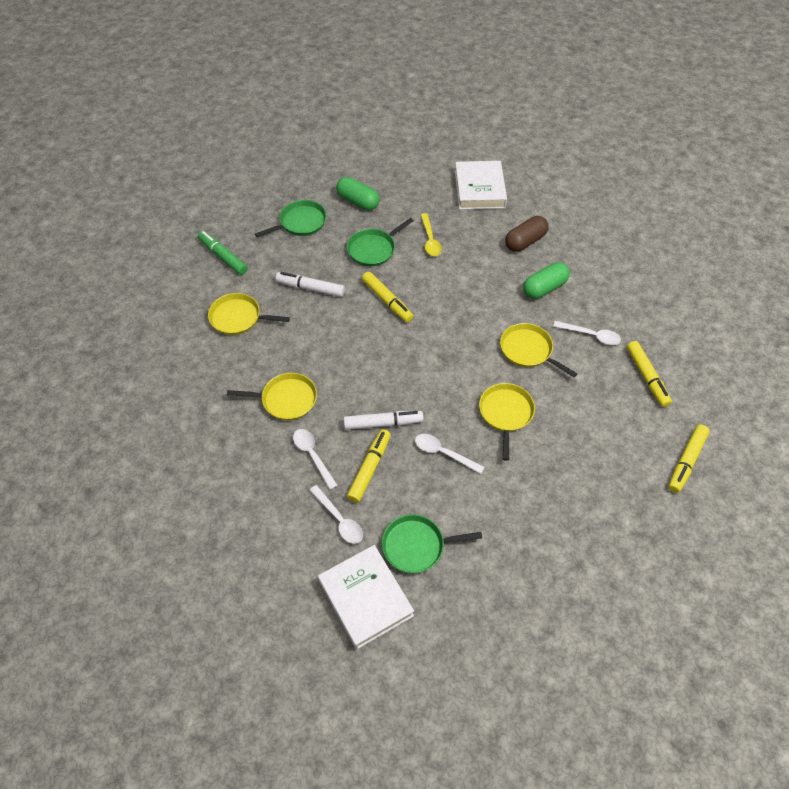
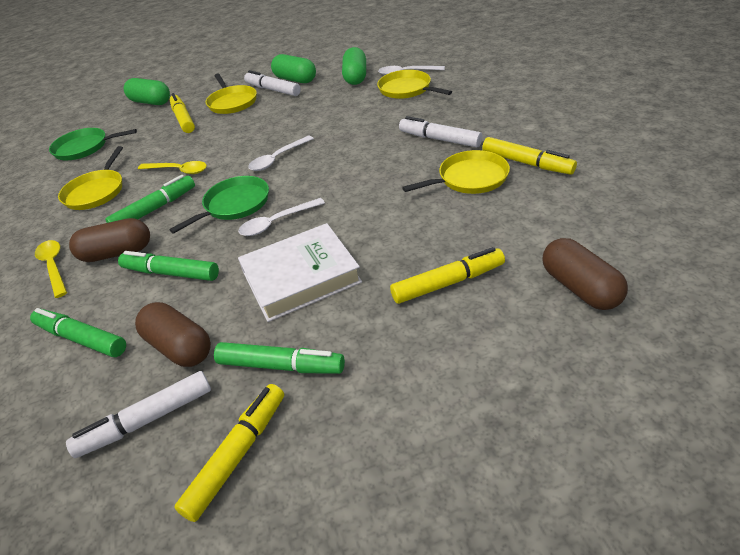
brown capsule: [505,216,549,252] = 1 -> [69,218,150,262] [135,302,211,367] [543,238,628,310] = 3
green capsule: [336,177,380,210] [523,262,570,299] = 2 -> [124,78,170,105] [271,54,316,83] [342,47,366,85] = 3
green marker: [198,231,247,275] = 1 -> [30,308,126,357] [105,175,195,223] [118,251,219,281] [214,342,345,374] = 4
green pan: [255,200,327,238] [347,218,414,266] [382,514,482,573] = 3 -> [49,128,137,160] [169,176,269,234] = 2
white book: [318,545,414,650] [455,161,507,210] = 2 -> [238,223,362,322] = 1
white marker: [275,272,345,297] [344,411,424,430] = 2 -> [66,371,211,458] [244,70,301,96] [399,116,483,147] = 3
white spoon: [293,429,338,490] [309,485,363,544] [415,434,484,474] [553,321,621,345] = 4 -> [238,198,325,236] [248,135,314,171] [378,66,445,75] = 3
yellow spoon: [421,213,442,256] = 1 -> [35,240,67,298] [138,161,207,174] = 2

